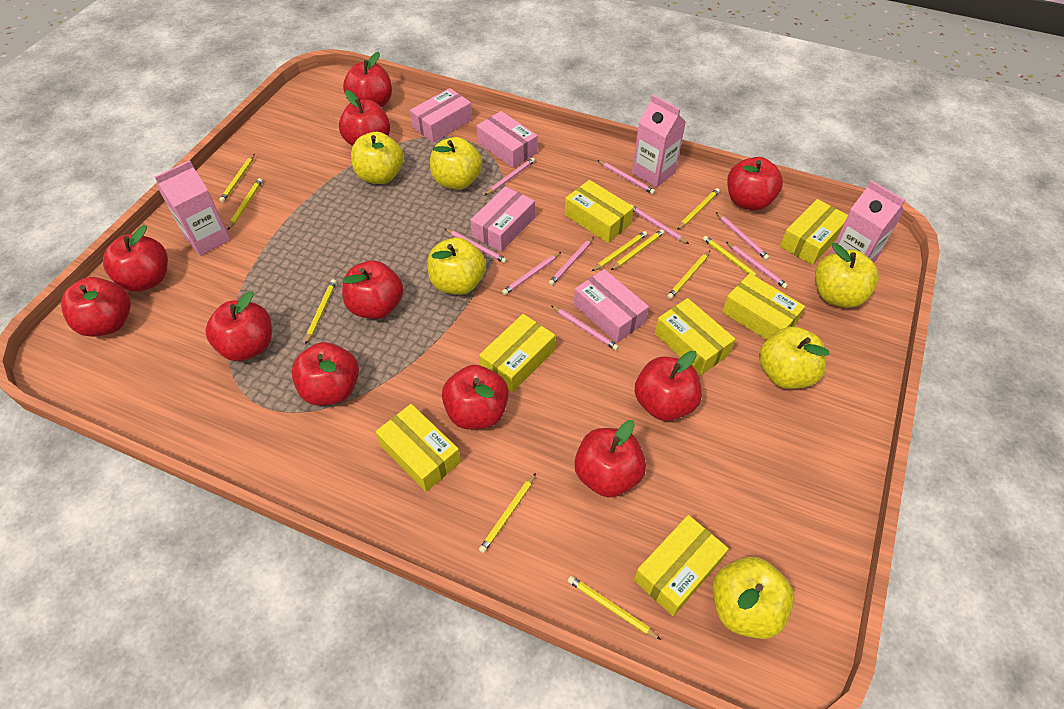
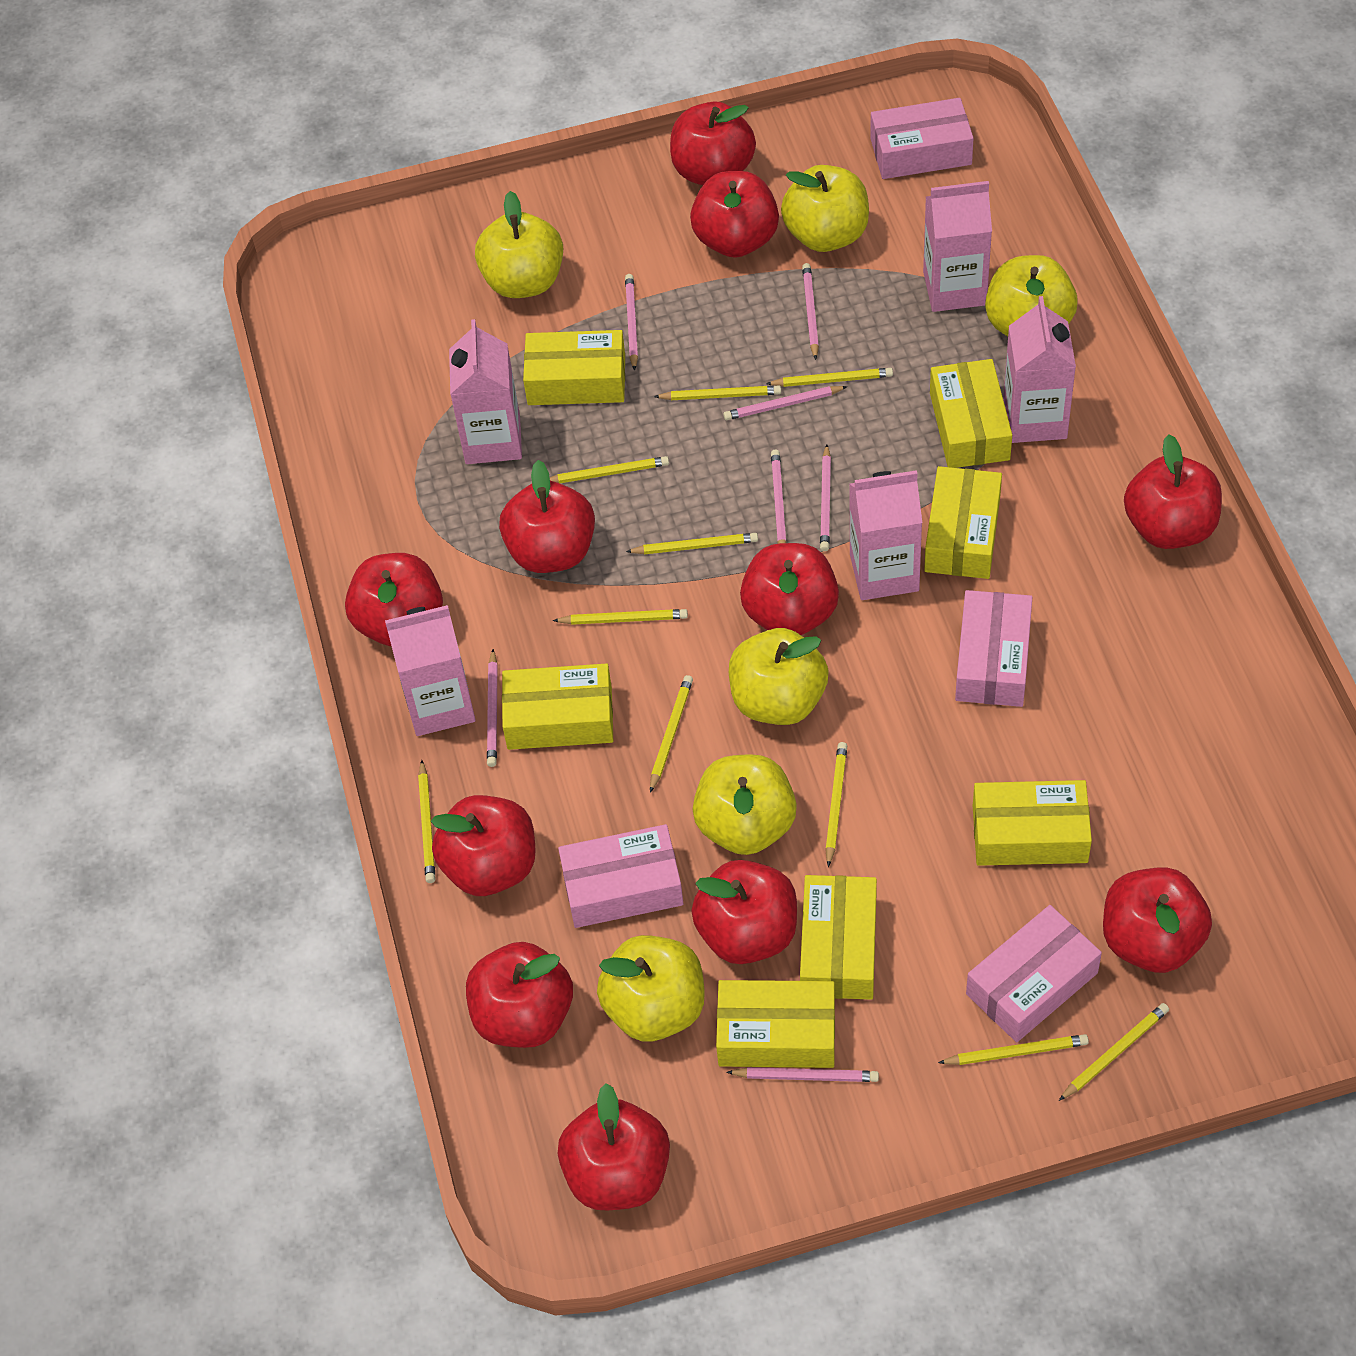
pink carton: [155,160,231,256] [632,95,686,188] [829,180,905,263] = 3 -> [385,605,476,736] [449,319,522,464] [849,470,922,600] [923,181,992,312] [1003,296,1076,443] = 5
pink pencil: [445,229,507,263] [485,157,535,195] [502,252,561,295] [548,237,594,286] [552,306,619,350] [597,160,655,194] [631,204,689,244] [716,212,770,260] [726,242,788,289] = 9 -> [487,649,497,767] [625,274,638,371] [723,386,847,420] [726,1067,879,1082] [771,450,786,544] [802,263,819,360] [820,445,831,551] = 7

